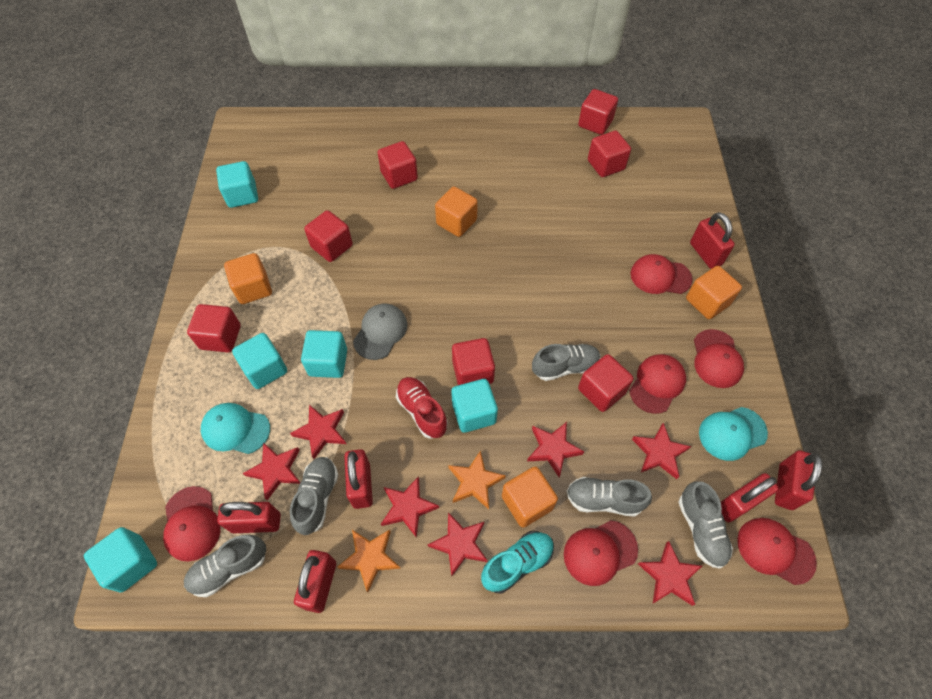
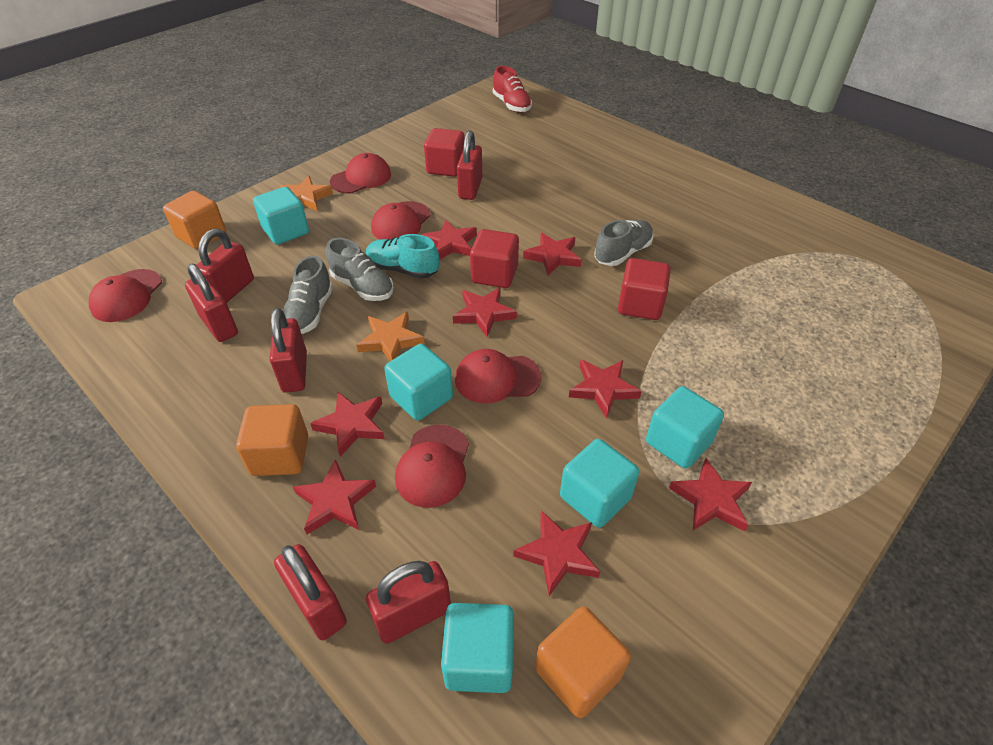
grey cap: [353,304,407,360] = 1 -> none = 0
grey shoe: [184,535,266,598] [290,457,338,535] [532,344,600,381] [566,477,652,517] [678,482,733,569] = 5 -> [282,256,333,334] [326,238,394,301] [594,220,654,266] = 3
orange cube: [224,253,272,304] [435,187,478,237] [502,466,558,527] [686,266,742,319] = 4 -> [163,191,226,249] [236,404,308,476] [535,606,631,718] = 3
red cap: [163,486,221,562] [564,520,638,586] [629,354,686,414] [631,254,693,294] [694,329,744,388] [737,518,817,585] = 6 -> [89,269,162,322] [330,153,391,193] [371,201,430,240] [395,425,469,508] [455,349,541,403] = 5
red cube: [187,304,241,353] [304,210,353,262] [377,141,418,189] [452,338,495,385] [578,89,618,135] [578,354,634,412] [588,131,631,177] = 7 -> [424,128,465,177] [470,229,519,288] [618,258,671,320] = 3
red star: [243,443,300,500] [290,405,346,459] [381,476,439,538] [428,512,488,576] [527,422,584,477] [632,423,691,479] [638,541,702,606] = 7 -> [293,459,376,535] [310,392,385,457] [421,220,477,260] [453,288,517,337] [513,510,600,596] [523,233,581,276] [569,360,642,418] [669,458,752,531] = 8
turquoise cap: [201,403,270,454] [699,407,768,461] = 2 -> none = 0

